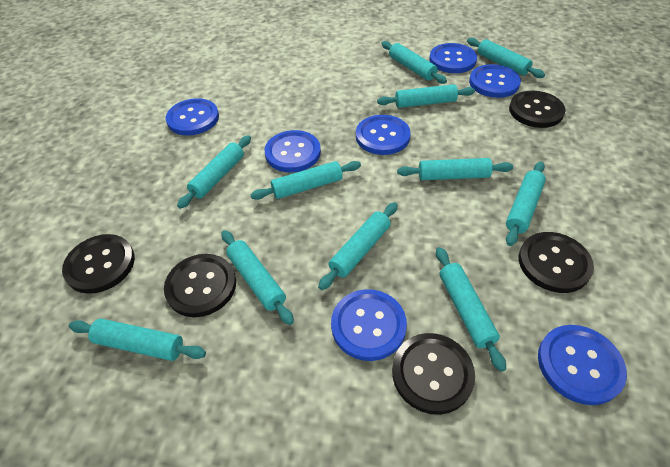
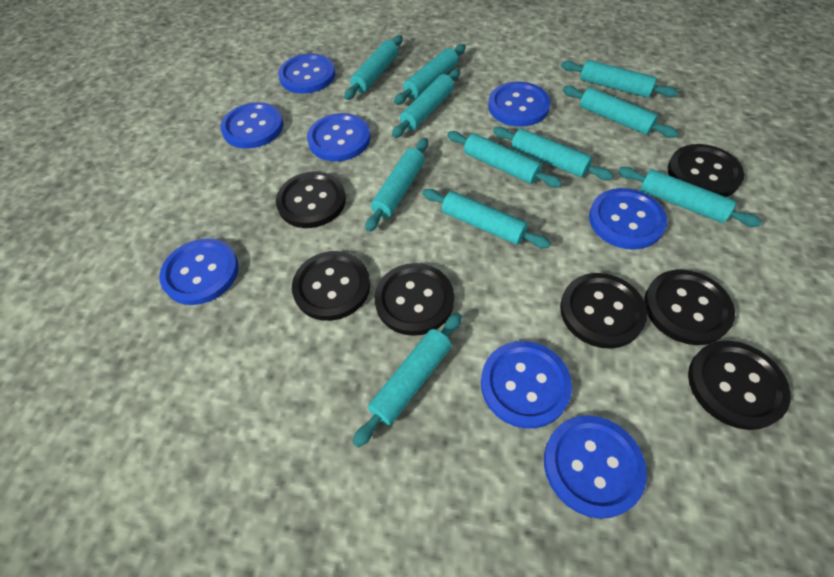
black button: [62,234,135,294] [164,254,236,317] [392,333,475,415] [509,91,566,128] [519,232,594,293] = 5 -> [276,172,346,228] [292,251,370,321] [375,263,454,336] [560,273,647,349] [644,269,735,345] [668,144,744,197] [688,341,791,430] = 7
blue button: [166,98,219,136] [264,130,321,173] [331,289,407,361] [356,115,411,155] [429,43,477,73] [469,64,521,98] [538,325,627,405] = 7 -> [159,238,239,305] [220,102,284,149] [278,53,336,94] [307,113,371,161] [481,341,572,429] [488,82,551,127] [544,415,647,519] [589,188,667,250] = 8

